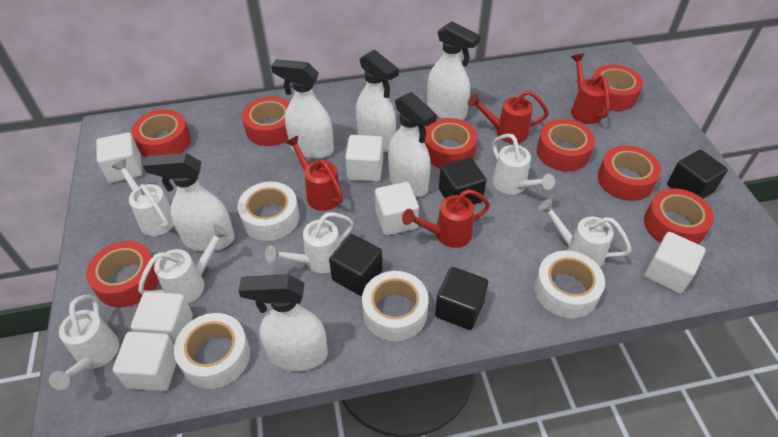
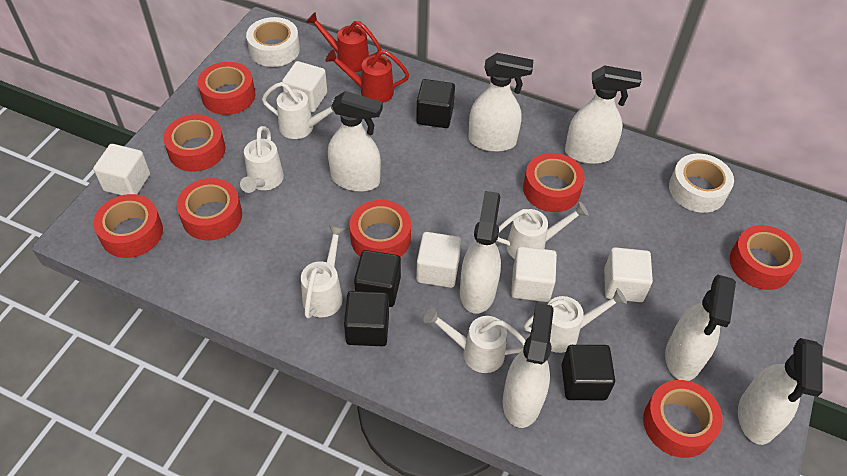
red watering can: [285,136,343,211] [402,189,490,248] [468,90,549,143] [571,53,610,124] = 4 -> [306,12,382,72] [325,49,409,103] = 2
white cube: [96,132,142,183] [113,332,177,391] [131,292,193,345] [345,135,383,182] [375,182,419,236] [644,232,706,294] = 6 -> [93,144,150,195] [282,61,327,112] [416,232,461,288] [511,246,557,302] [604,247,653,302] = 5
white spray bottle: [143,153,235,251] [238,274,328,371] [271,59,334,159] [356,49,399,152] [388,92,437,197] [427,21,481,120] = 6 -> [328,91,383,192] [460,191,501,314] [468,53,533,152] [503,303,554,428] [565,65,642,164] [665,275,736,381] [738,338,823,445] = 7
white tape: [174,313,250,389] [238,182,300,241] [362,271,428,341] [534,250,605,318] = 4 -> [246,17,300,67] [669,154,734,213] = 2

